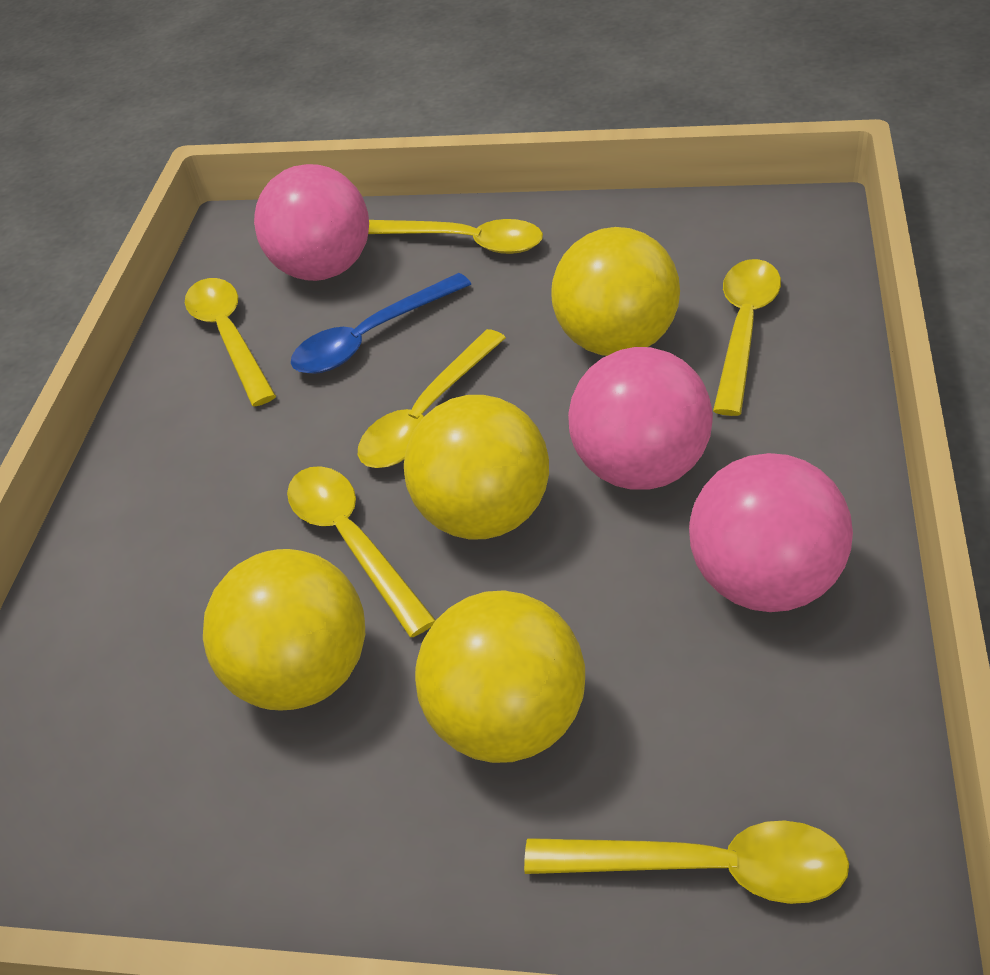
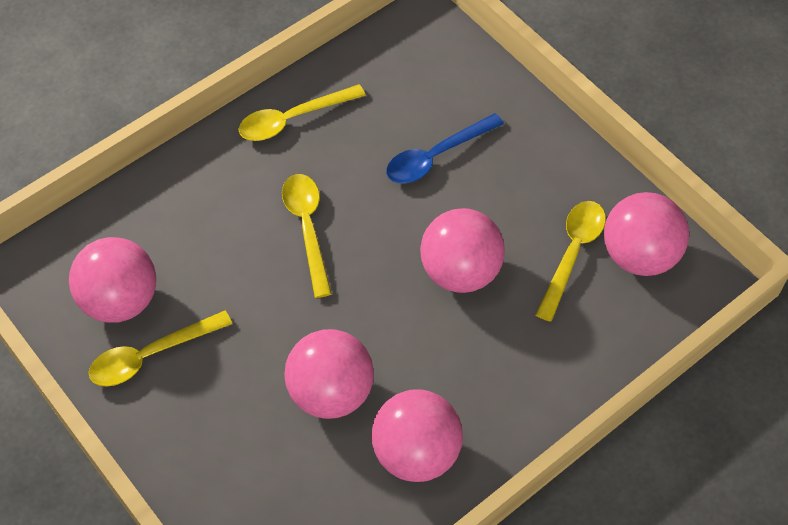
pink ball: [254,164,369,281] [568,347,713,490] [689,453,853,612] = 3 -> [69,237,156,323] [284,329,374,419] [371,389,463,482] [420,208,505,293] [604,192,689,276] = 5
yellow ball: [203,549,365,711] [404,395,549,539] [415,590,585,763] [552,227,680,356] = 4 -> none = 0
yellow spoon: [185,278,276,406] [287,466,436,637] [358,329,506,468] [368,219,543,254] [524,820,849,904] [713,259,781,416] = 6 -> [89,311,232,387] [238,84,366,141] [282,174,332,298] [535,201,606,322] = 4

